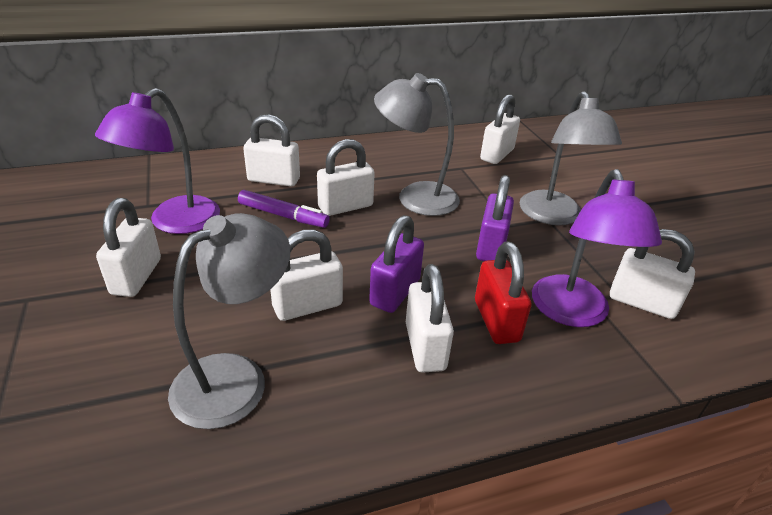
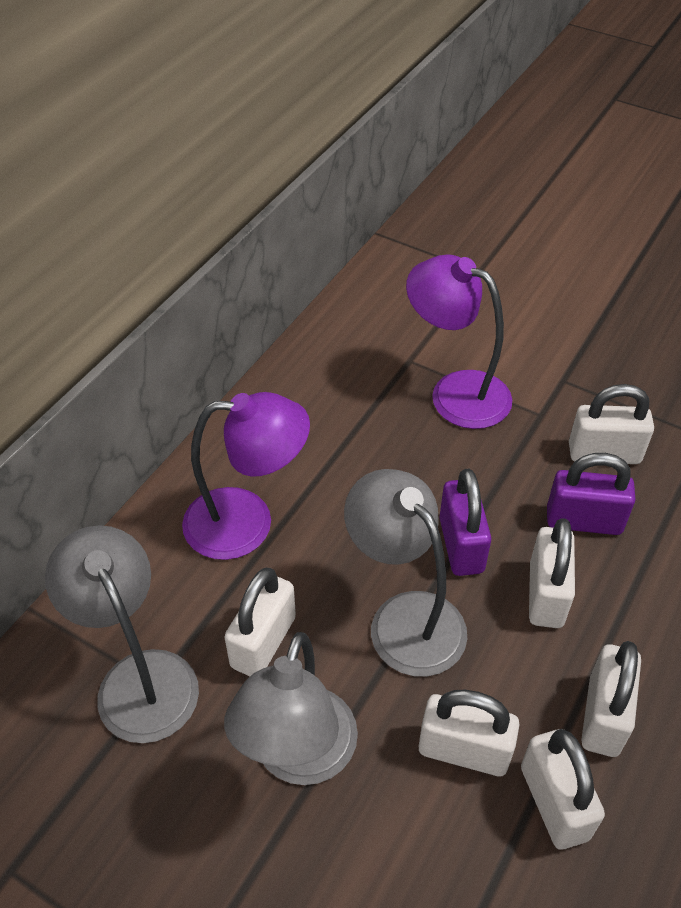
purple marker: [238,190,330,228] = 1 -> none = 0
red padlock: [475,242,532,344] = 1 -> none = 0
white padlock: [96,198,161,297] [243,114,300,187] [270,229,343,321] [317,139,375,216] [406,264,454,373] [480,94,520,164] [610,229,695,319] = 7 -> [224,568,296,676] [419,690,519,776] [521,729,605,850] [529,518,575,628] [569,384,654,464] [581,641,641,757] = 6

